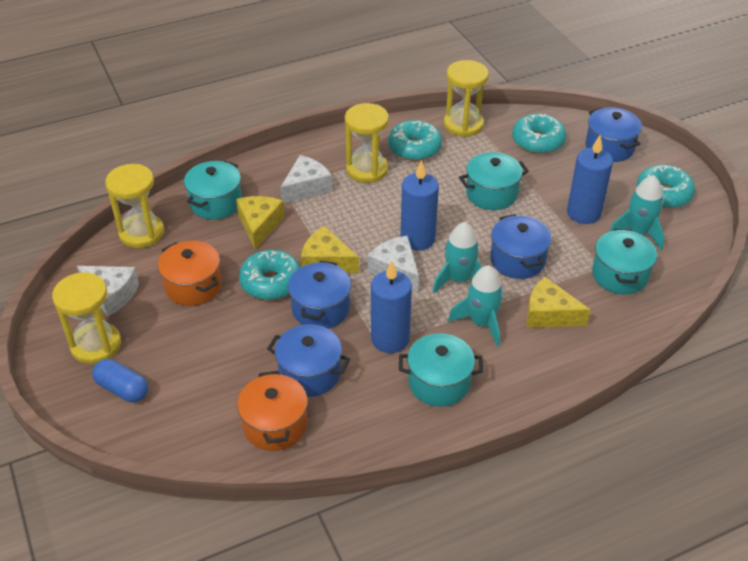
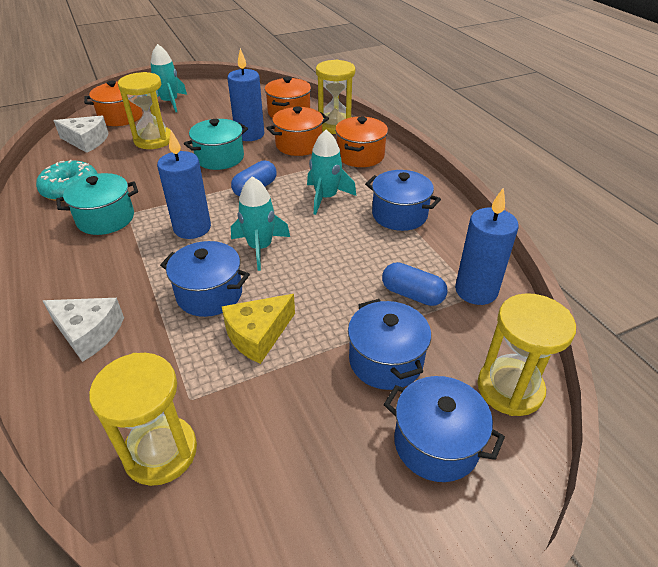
blue capsule: [92,359,148,402] = 1 -> [231,160,277,197] [382,262,447,306] = 2
orange pot: [158,241,222,306] [237,371,308,451] = 2 -> [84,80,143,126] [265,77,311,118] [267,106,329,156] [335,117,388,167] = 4
turquoise donut: [239,250,300,300] [388,120,442,161] [512,114,566,154] [636,165,695,208] = 4 -> [36,160,98,202] = 1
turquoise pot: [184,160,242,220] [399,333,483,407] [459,152,529,210] [592,229,657,294] = 4 -> [56,173,138,235] [184,119,248,170] = 2
white cheese: [77,266,139,316] [280,155,332,203] [367,236,419,292] = 3 -> [43,298,124,362] [54,116,109,153] = 2
yellow cheese: [236,196,285,249] [301,226,359,273] [526,277,591,328] = 3 -> [221,294,295,364] = 1

